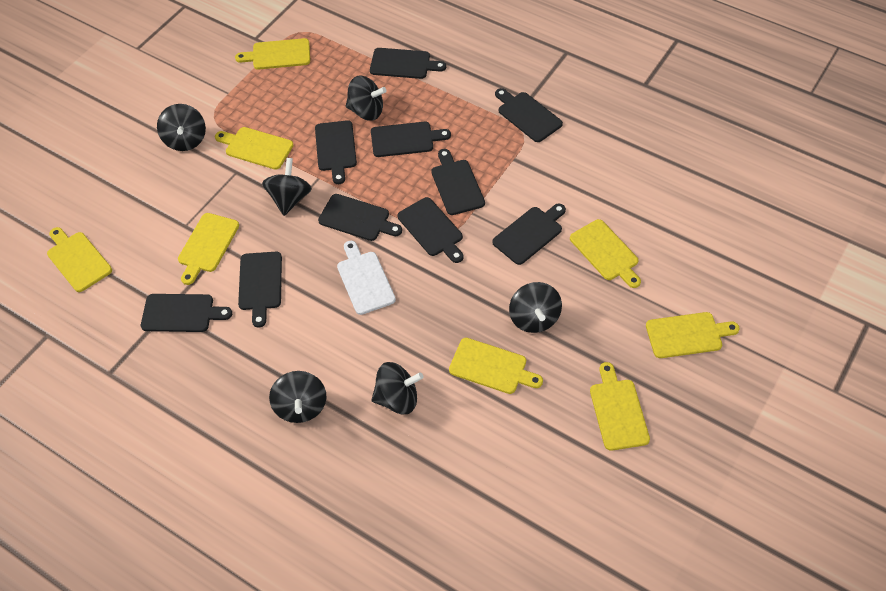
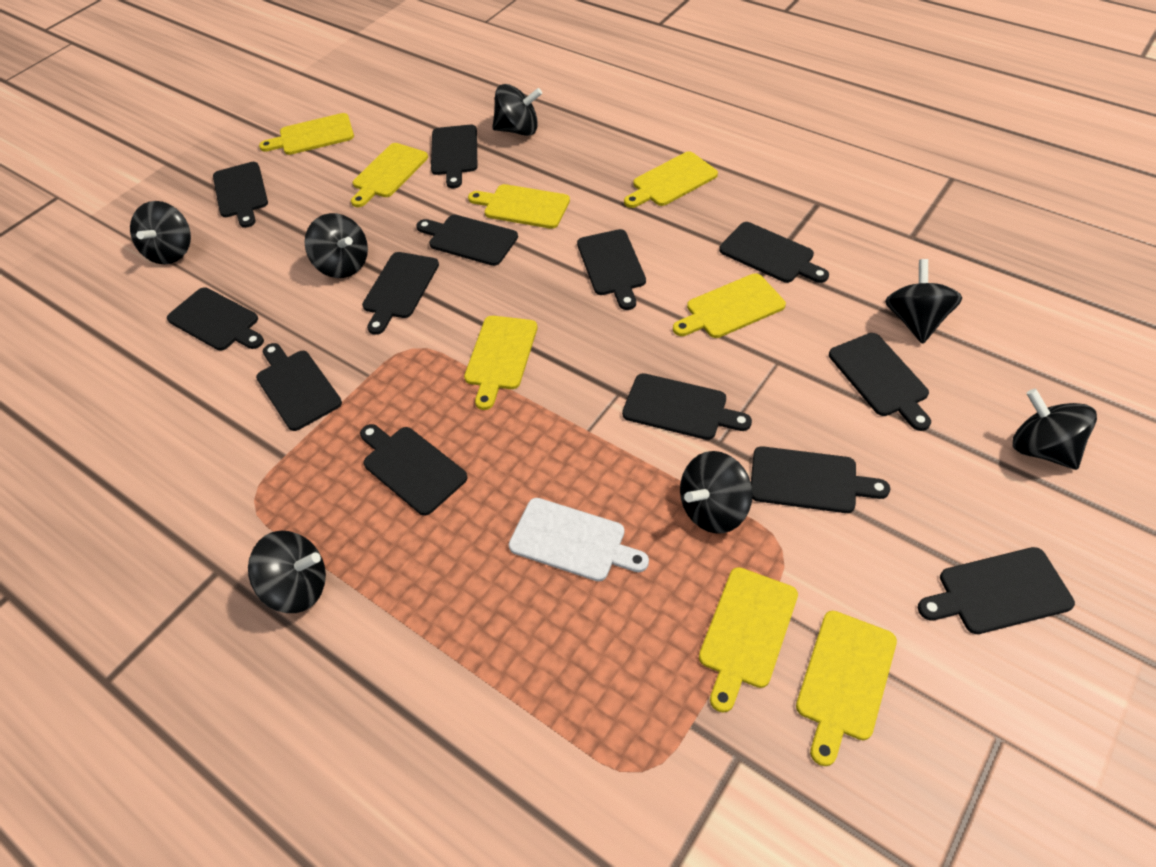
black cutting board: [141,294,232,332] [238,252,282,327] [315,120,357,184] [318,194,402,241] [370,48,446,79] [371,122,451,157] [397,197,463,263] [431,149,485,215] [492,204,566,265] [495,88,563,142] = 10 -> [167,287,264,351] [213,162,268,228] [256,343,342,431] [360,424,468,515] [362,252,439,335] [416,215,518,266] [431,125,477,188] [577,229,646,310] [622,373,752,440] [719,222,829,283] [751,446,890,513] [829,333,931,431] [918,547,1075,634] = 13
black spinning top: [157,104,206,151] [262,158,312,216] [269,371,327,423] [346,76,387,121] [371,362,423,414] [509,282,562,333] = 6 -> [130,201,191,265] [248,531,326,613] [304,213,368,278] [492,84,542,136] [680,451,752,534] [885,259,962,344] [1013,389,1097,470] = 7

